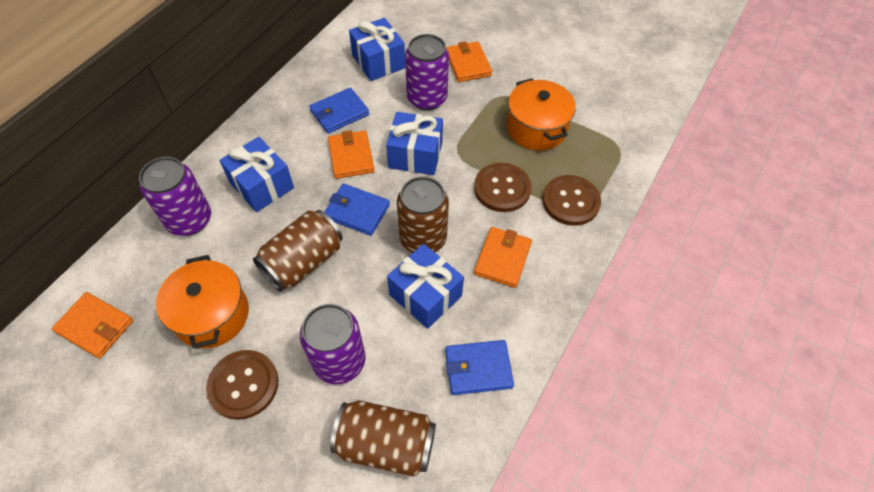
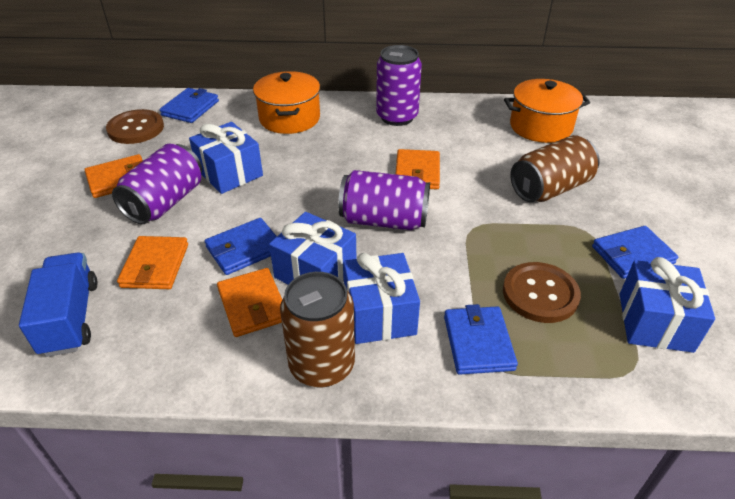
blue truck: none = 0 -> [19,252,98,357] = 1
blue wallet: [309,88,369,134] [324,183,390,236] [445,340,514,395] = 3 -> [160,88,219,123] [205,218,277,275] [444,304,518,375] [592,226,678,279] = 4
brown button: [206,350,279,420] [474,163,531,212] [542,175,601,226] = 3 -> [106,109,164,144] [503,262,581,323] = 2
brown can: [253,210,343,292] [330,400,436,477] [397,176,449,253] = 3 -> [280,272,355,388] [510,135,600,202] = 2

